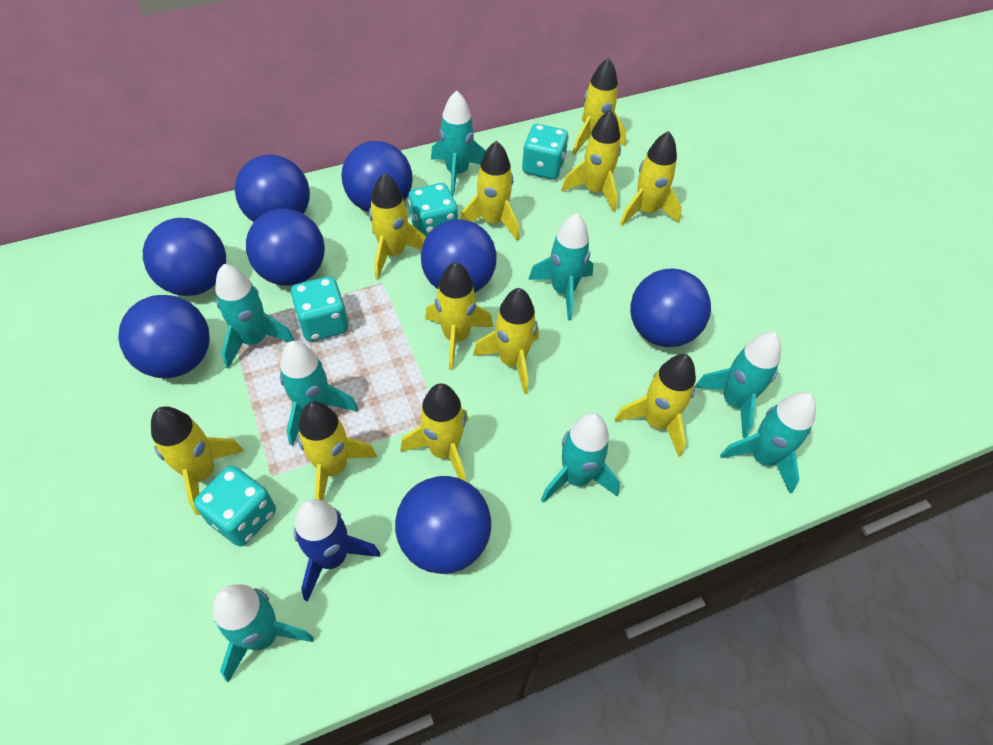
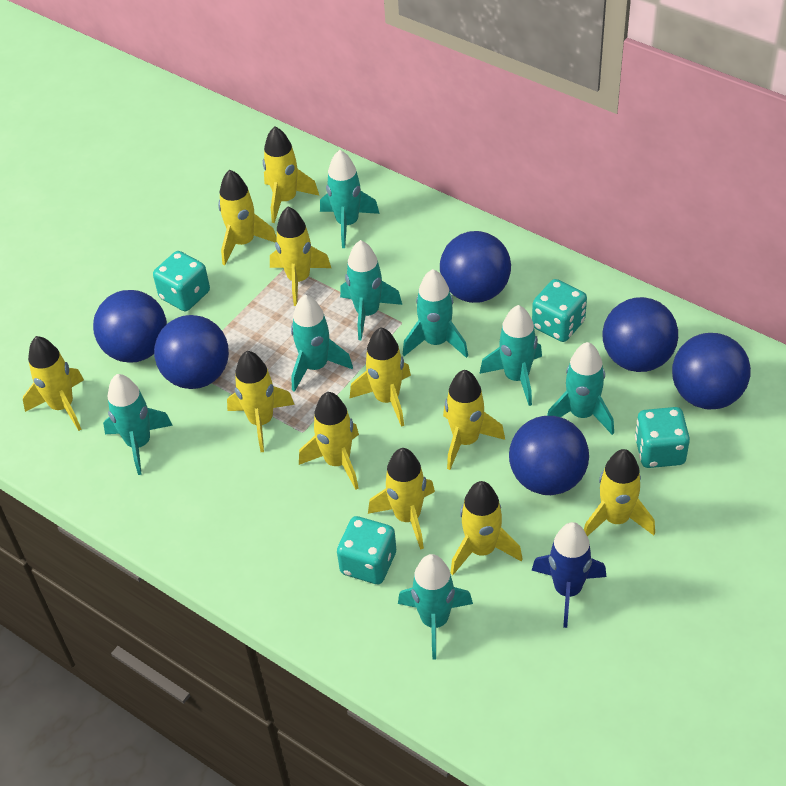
blue ball: [118,295,210,378] [143,218,226,296] [235,155,310,222] [246,209,325,286] [341,141,413,212] [395,476,491,574] [421,219,497,293] [630,269,711,347] = 8 -> [93,290,167,363] [154,315,229,389] [440,231,511,303] [509,416,589,495] [602,297,678,372] [672,333,751,409] = 6

